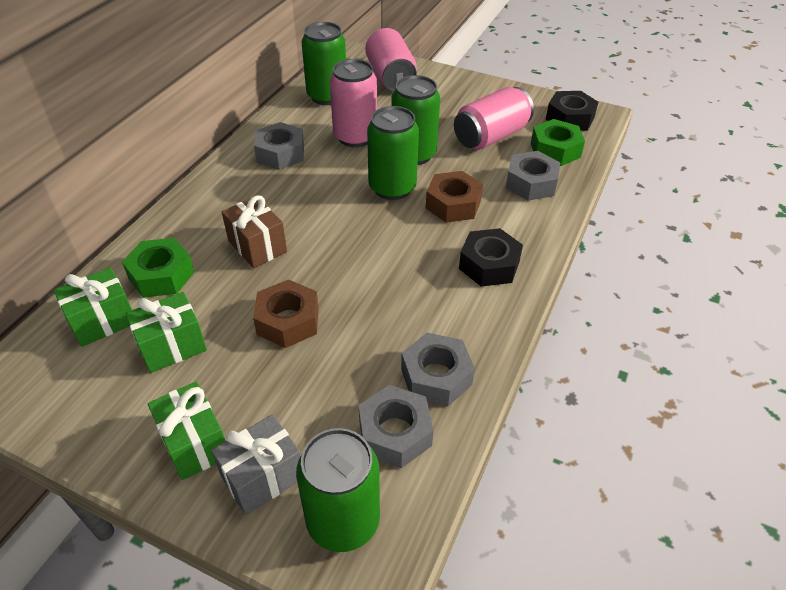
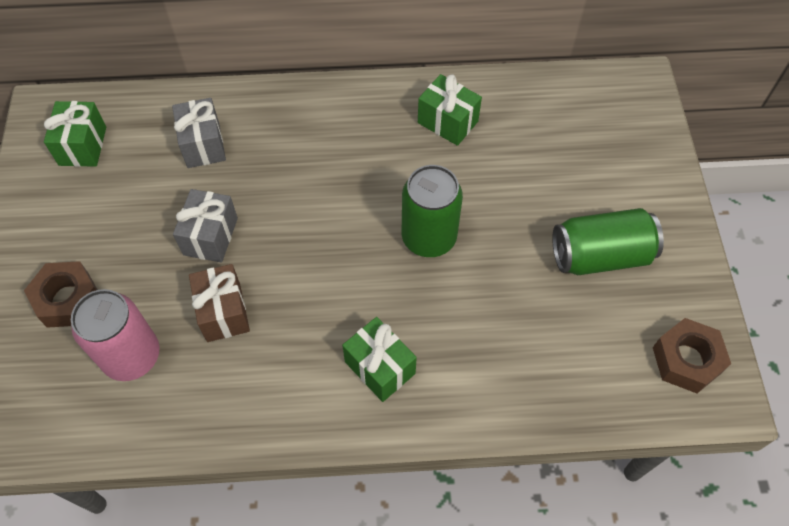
black nut: [459,228,523,287] [546,91,598,131] = 2 -> none = 0
green can: [296,428,380,552] [302,22,346,105] [367,106,419,200] [392,75,440,165] = 4 -> [402,165,463,257] [552,208,664,275] = 2
green nut: [122,238,194,298] [531,119,585,166] = 2 -> none = 0
grey gift: [211,414,301,515] = 1 -> [172,98,226,168] [173,189,238,263] = 2
grey nut: [254,122,304,170] [359,385,434,468] [401,333,475,407] [506,151,561,201] = 4 -> none = 0
pink can: [330,59,377,147] [365,28,417,92] [454,87,534,150] = 3 -> [71,289,159,381] = 1

